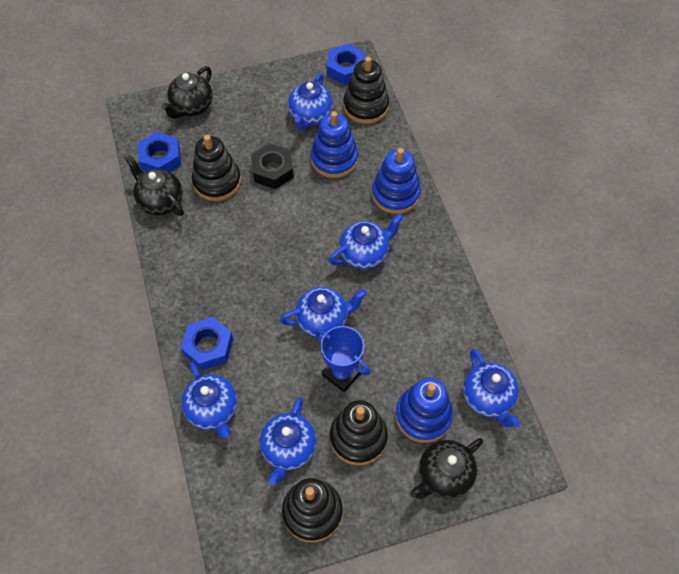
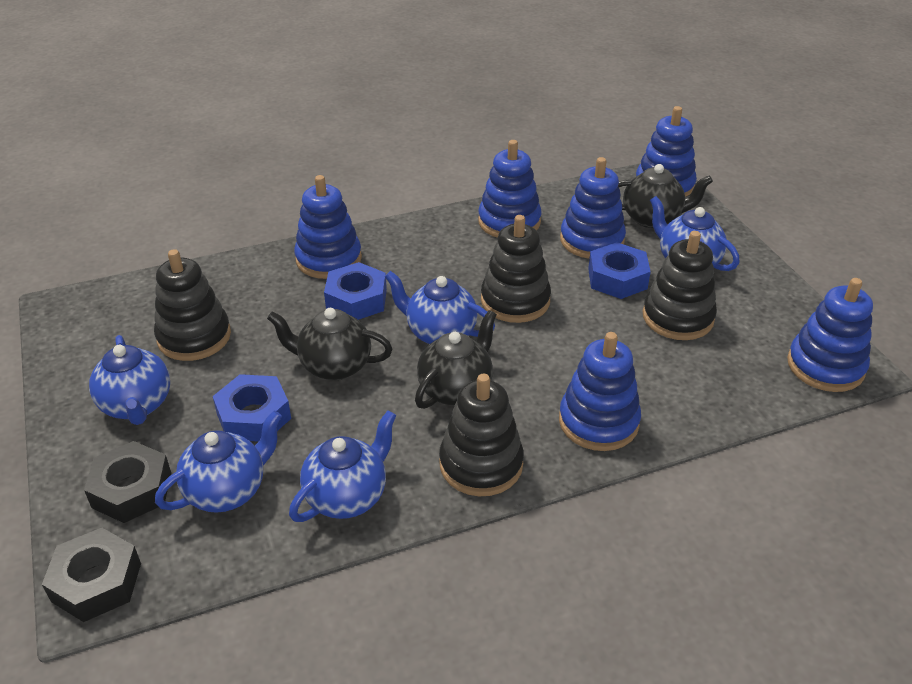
black nut: [251,143,294,189] = 1 -> [42,528,141,622] [84,441,171,523] = 2
blue stacking toy: [311,111,358,178] [372,148,421,214] [396,378,453,443] = 3 -> [294,175,362,279] [478,140,541,238] [559,332,641,451] [560,157,626,259] [636,106,697,197] [787,278,873,392] = 6
blue teapot: [181,362,237,438] [260,397,317,485] [280,287,367,338] [288,73,333,130] [329,213,403,269] [463,349,520,427] = 6 -> [89,335,170,425] [155,410,282,513] [289,410,397,522] [385,271,495,344] [650,196,740,271] = 5
blue trophy: [315,326,371,392] = 1 -> none = 0

